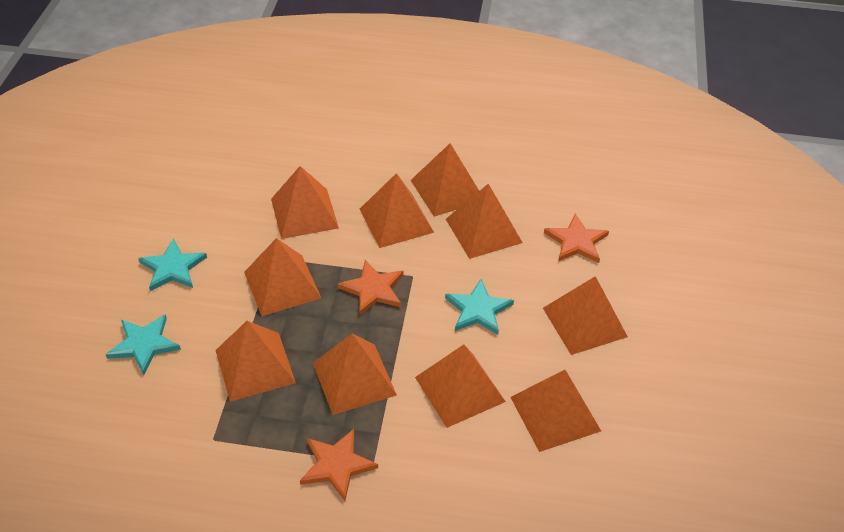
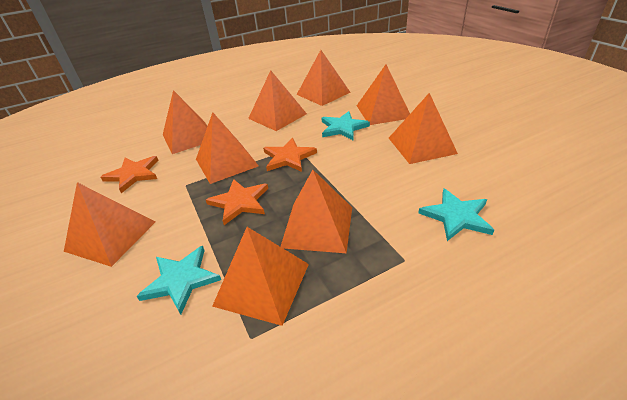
orange pyramid: [216,321,296,402] [244,238,321,316] [271,166,339,239] [313,334,397,415] [360,173,434,248] [411,143,479,217] [415,344,506,428] [446,184,523,259] [510,370,601,452] [543,276,628,355] = 10 -> [64,182,155,267] [163,90,207,154] [196,112,259,184] [212,227,309,326] [248,70,307,131] [280,170,352,253] [297,50,351,106] [357,64,410,125] [389,93,458,164] = 9

